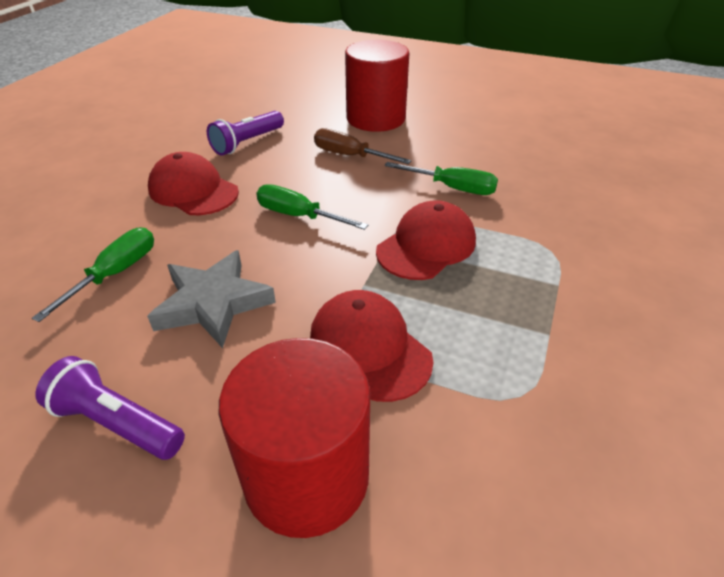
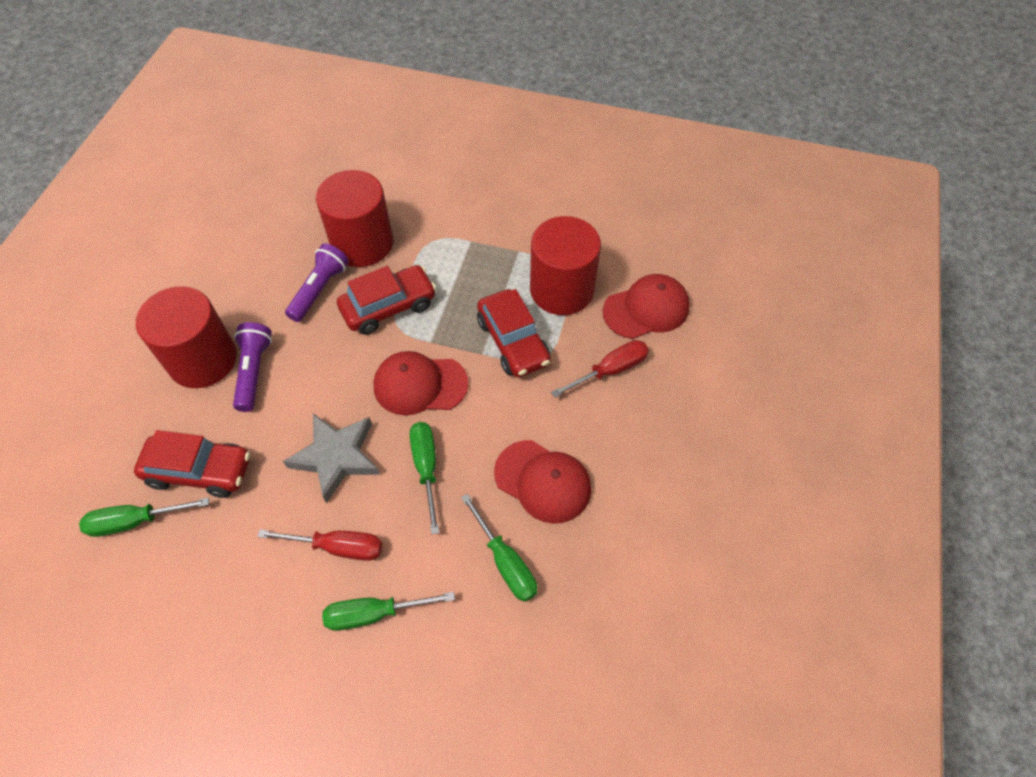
brown screwdriver: [314,128,411,164] = 1 -> none = 0
green screwdriver: [32,227,154,322] [256,184,368,230] [385,162,498,195] = 3 -> [79,497,209,537] [322,592,455,631] [410,422,439,534] [461,493,537,602] = 4
red car: none = 0 -> [134,430,250,498] [337,265,436,335] [477,289,551,377] = 3
red cylinder: [219,338,371,538] [345,40,409,132] = 2 -> [136,286,237,388] [316,170,393,267] [530,216,601,315] = 3
red screwdriver: none = 0 -> [257,529,382,561] [551,340,649,398] = 2

